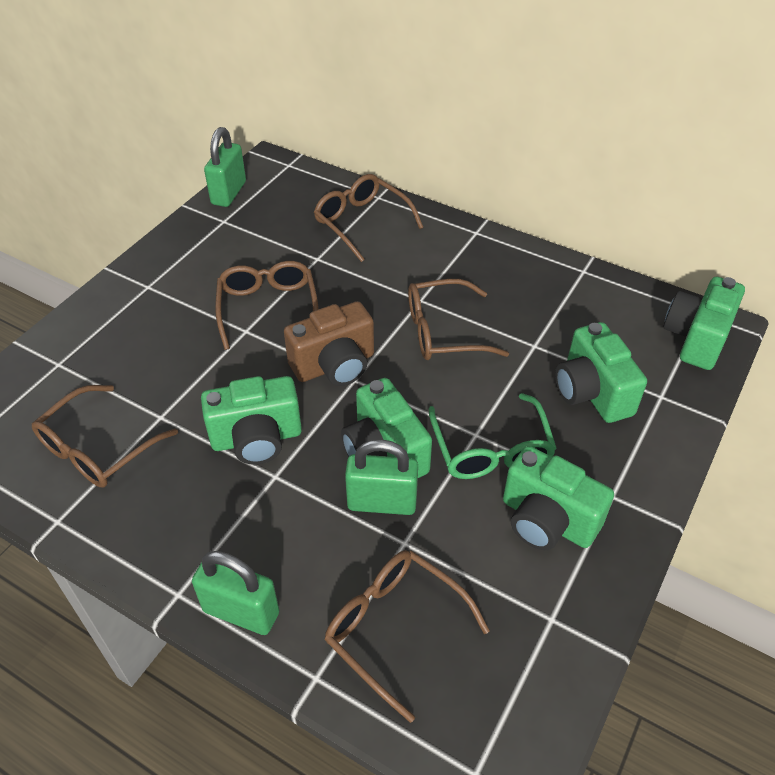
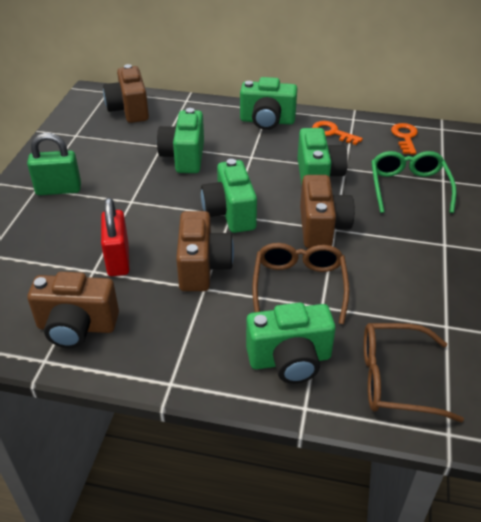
brown camera: [284,301,374,386] = 1 -> [27,272,119,348] [103,64,149,123] [176,211,234,291] [300,175,355,248] = 4
brown glasses: [32,385,178,487] [215,261,318,350] [314,174,423,262] [324,550,490,723] [408,279,509,360] = 5 -> [252,243,349,324] [364,323,464,422] = 2
green padlock: [192,551,279,635] [204,127,246,207] [345,439,418,515] = 3 -> [27,133,81,195] = 1
orange key: none = 0 -> [312,121,363,145] [391,123,418,154] = 2
red padlock: none = 0 -> [101,197,129,276] = 1

